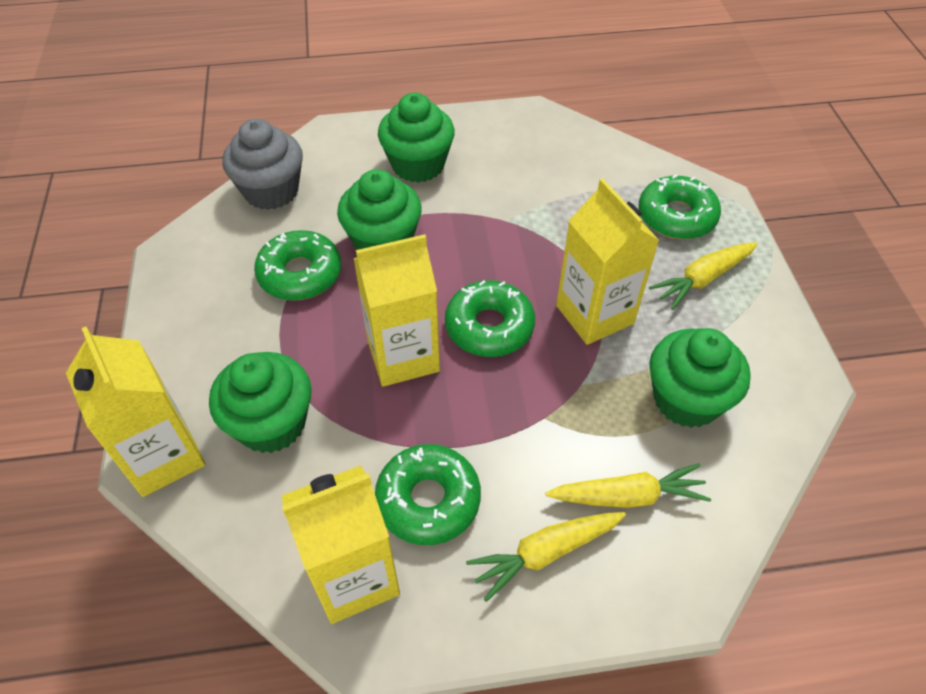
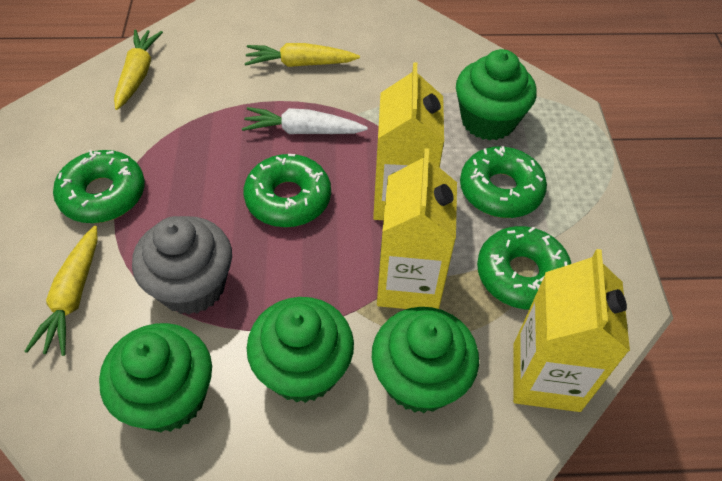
white carrot: none = 0 -> [242,107,368,134] = 1
yellow carton: [66,327,206,497] [281,465,400,624] [354,234,440,387] [556,179,660,345] = 4 -> [373,62,444,220] [377,148,457,309] [513,249,630,412] = 3

